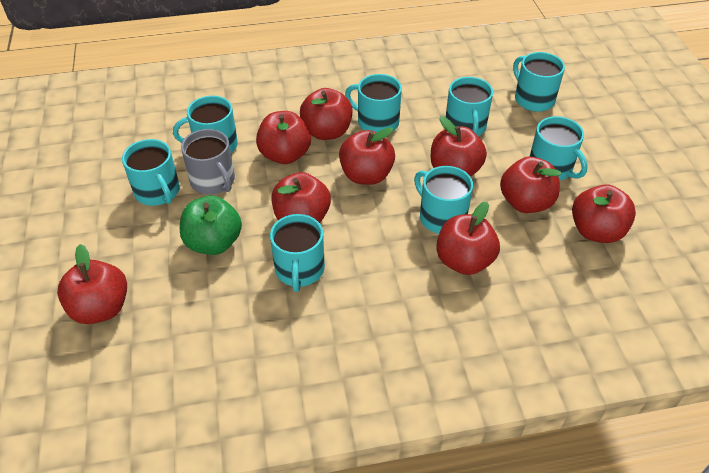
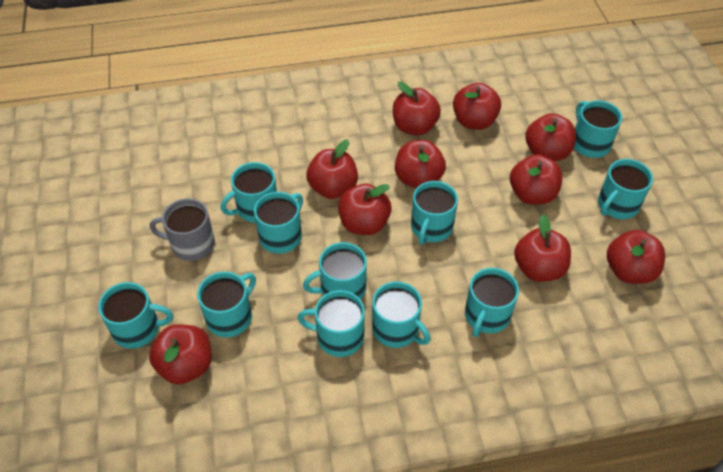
green apple: [180,196,242,255] = 1 -> none = 0
red apple: [57,244,127,324] [256,111,311,164] [272,172,331,223] [300,88,353,140] [339,127,395,185] [431,116,487,177] [436,201,500,275] [500,157,561,213] [572,184,636,243] = 9 -> [149,324,212,384] [306,139,358,199] [338,183,391,235] [393,82,441,135] [395,140,446,188] [453,83,501,130] [510,154,562,205] [514,215,571,282] [525,113,576,161] [607,230,665,284] = 10
turquoise mug: [122,139,180,206] [173,96,238,153] [270,214,325,292] [345,74,402,132] [414,166,473,234] [446,77,493,136] [513,52,565,112] [530,116,588,181] = 8 -> [98,282,173,349] [197,271,256,337] [220,162,277,223] [254,192,303,254] [297,290,365,357] [303,242,367,300] [372,281,431,348] [411,181,458,245] [465,268,519,337] [574,100,622,158] [598,159,653,219] = 11

